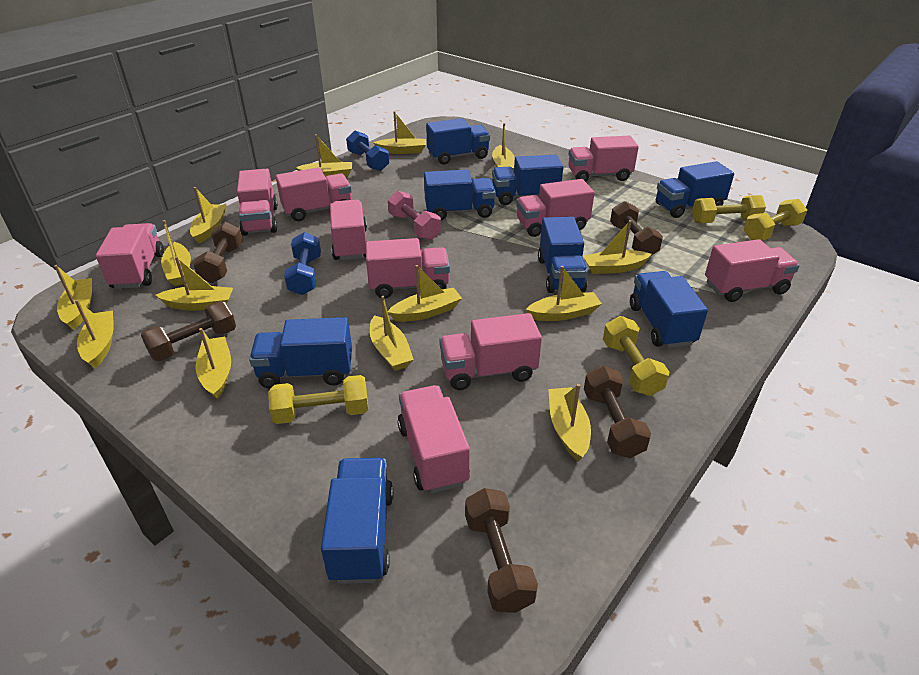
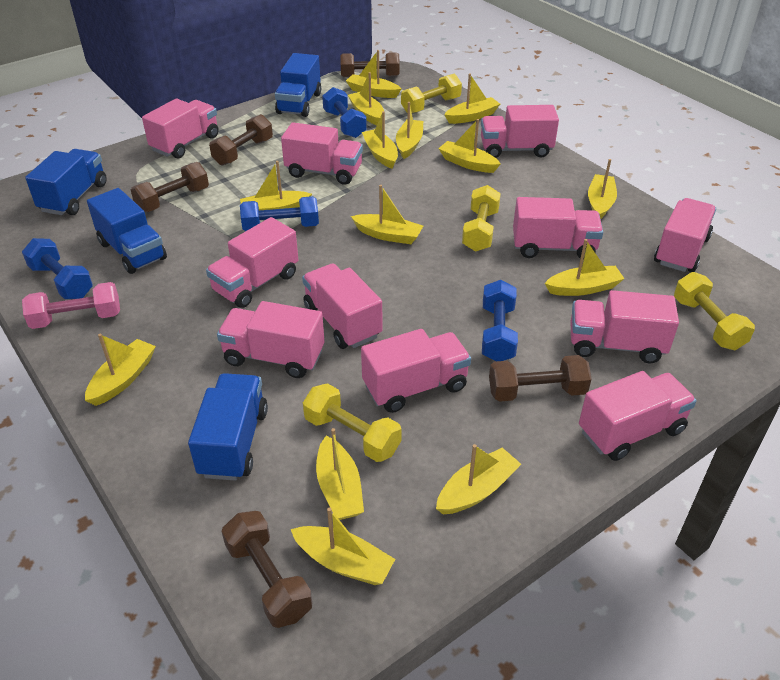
blue dumbbell: [284,232,321,295] [346,131,389,171] = 2 -> [22,238,93,299] [240,196,319,231] [322,87,367,138] [482,280,518,361] = 4
blue truck: [249,317,352,388] [321,458,394,584] [424,169,496,220] [426,118,490,164] [492,155,563,205] [538,217,588,293] [630,271,708,348] [656,161,734,218] = 8 -> [25,149,107,215] [87,188,167,274] [188,373,268,481] [275,53,321,117] = 4
pink truck: [96,223,164,289] [237,169,278,236] [276,167,352,221] [330,200,367,260] [366,238,450,298] [398,385,470,493] [439,313,542,390] [516,179,594,237] [568,136,639,182] [705,239,800,302] = 10 -> [142,98,219,159] [206,217,298,308] [217,301,325,378] [281,122,363,185] [302,264,383,349] [361,329,471,413] [481,105,559,158] [513,197,603,260] [570,290,679,363] [579,371,697,461] [654,198,716,272] = 11

